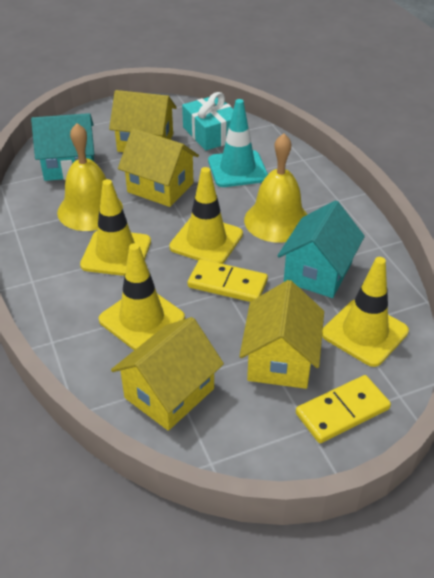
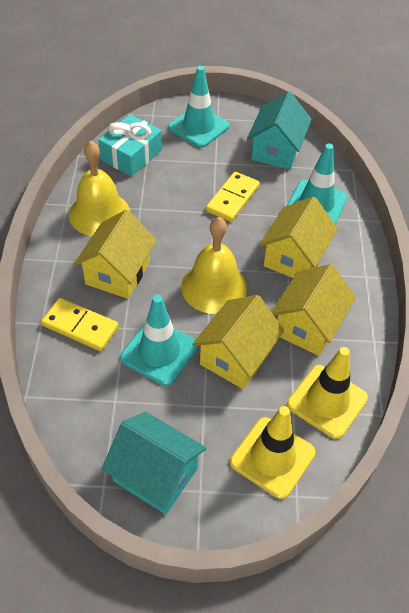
turquoise traffic cone: [208,99,268,187] = 1 -> [120,295,198,386] [168,66,229,148] [287,144,347,225] = 3
yellow traffic cone: [80,179,151,276] [99,243,185,350] [169,167,243,264] [322,257,409,367] = 4 -> [230,406,316,499] [287,347,368,439] = 2

